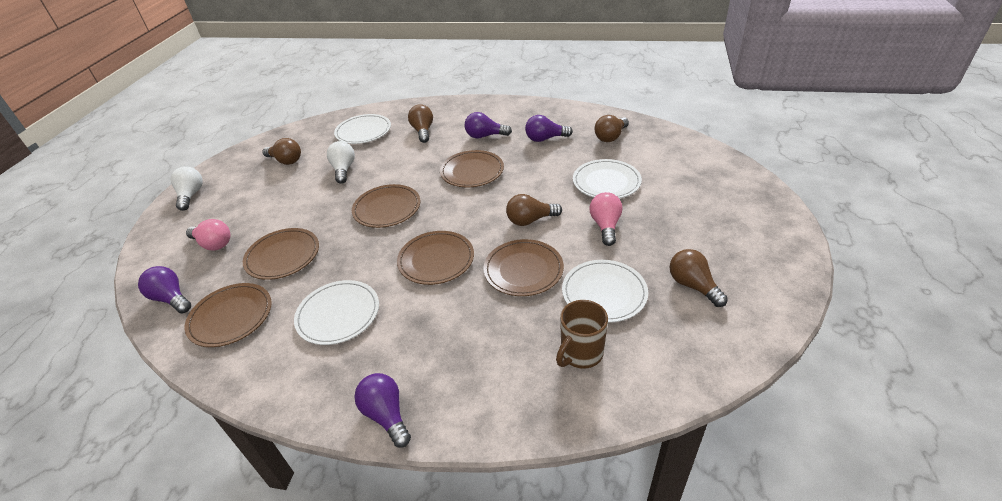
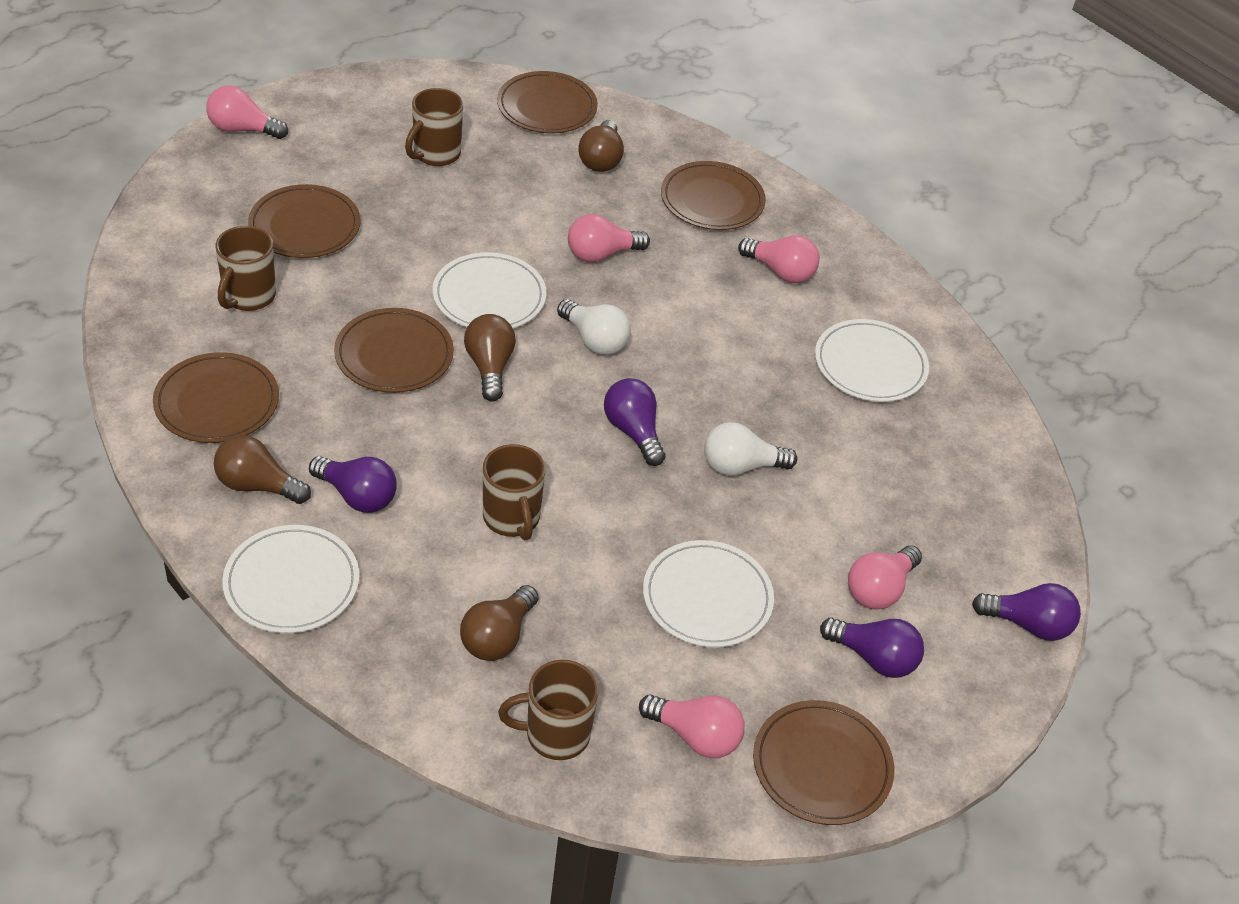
brown light bulb: [262,138,301,165] [408,104,433,143] [506,194,562,226] [594,115,629,142] [670,249,728,307] = 5 -> [214,435,311,504] [460,585,539,661] [464,314,516,402] [578,120,624,172] = 4
brown mug: [556,300,608,369] = 1 -> [216,226,276,311] [405,88,463,166] [483,444,546,540] [498,660,599,760] = 4
pink light bulb: [186,219,230,251] [590,192,623,246] = 2 -> [206,85,288,139] [568,214,650,262] [639,694,745,758] [738,235,820,283] [848,545,922,610] = 5

